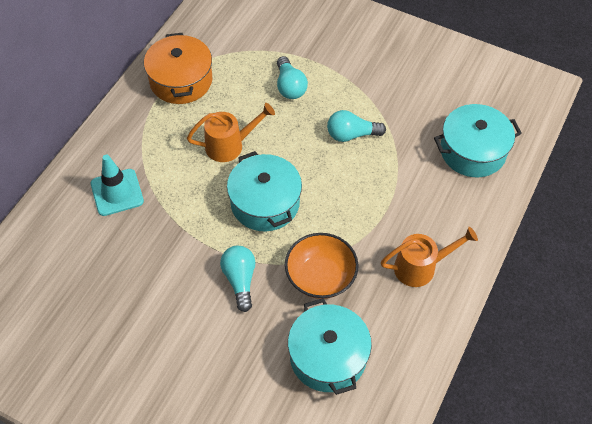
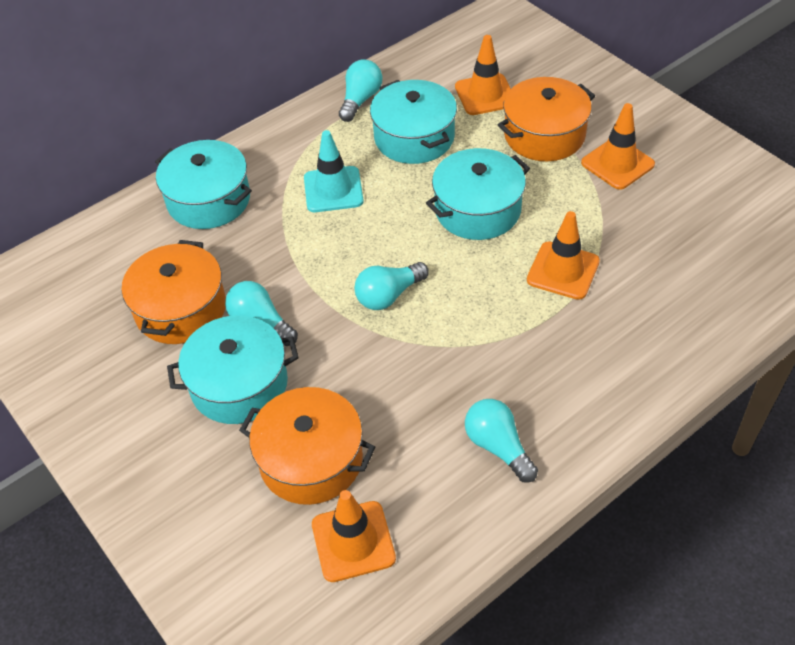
orange bowl: [285,233,359,299] = 1 -> none = 0
orange pot: [144,33,212,104] = 1 -> [122,240,226,344] [239,387,375,505] [498,77,595,161] = 3
orange traffic cone: none = 0 -> [312,490,396,582] [455,35,511,115] [527,211,600,300] [581,103,655,190] = 4
orange watering can: [187,103,275,162] [381,227,478,287] = 2 -> none = 0
turquoise light bulb: [220,246,255,312] [277,56,308,99] [327,110,386,142] = 3 -> [225,281,298,346] [339,59,382,122] [354,262,429,310] [465,399,538,483] = 4
turquoise pot: [227,151,302,231] [288,298,372,395] [434,104,522,177] = 3 -> [155,140,252,229] [167,315,299,424] [370,80,457,164] [426,148,530,240] = 4

